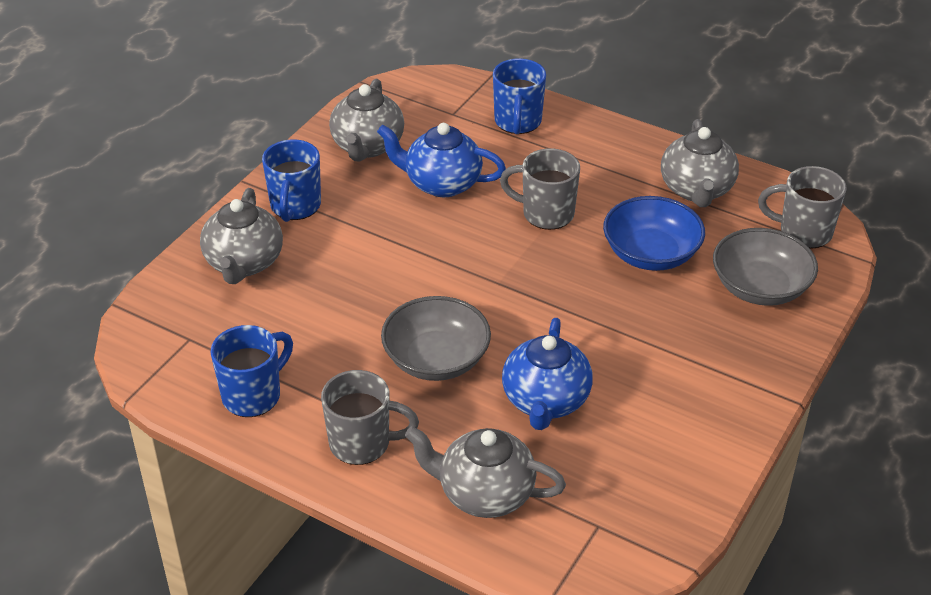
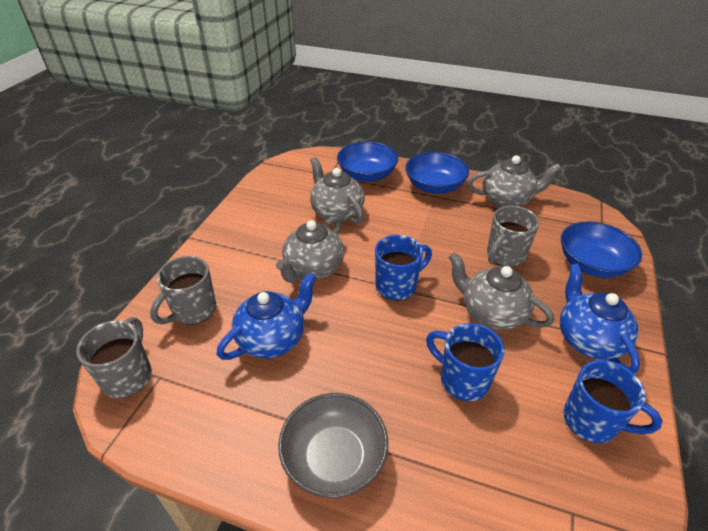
blue bowl: [603,196,705,271] = 1 -> [337,142,398,182] [405,152,469,194] [561,221,642,278] = 3
grey bowl: [381,296,491,381] [713,228,818,306] = 2 -> [278,393,388,498] = 1

